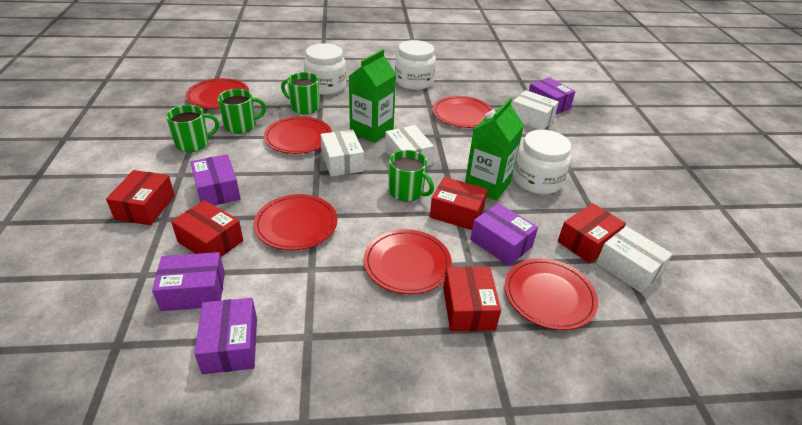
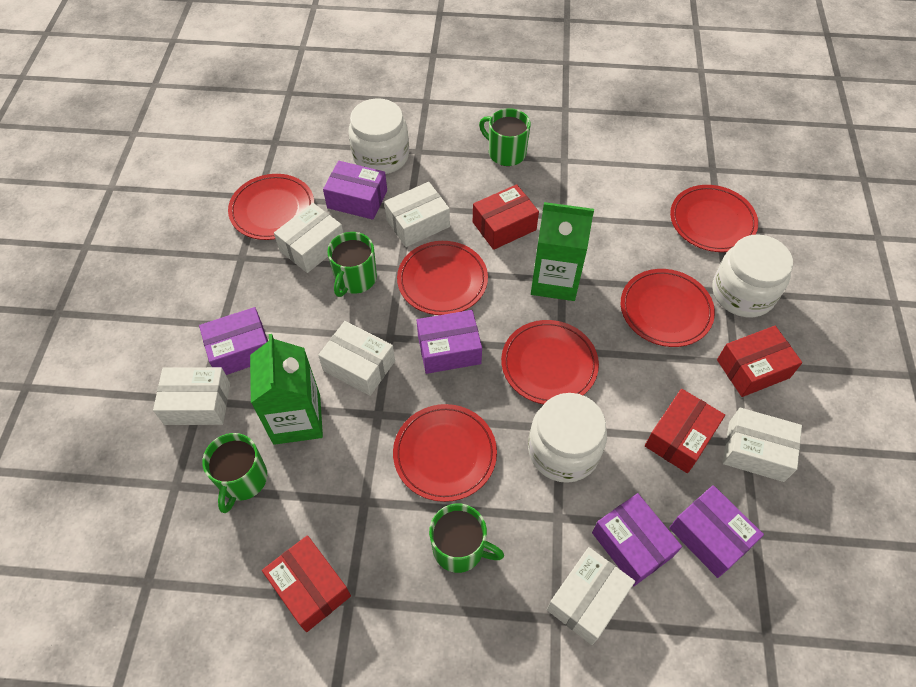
red box: [106,170,175,225] [171,200,243,257] [430,177,488,230] [443,266,501,331] [558,203,626,264] = 5 -> [262,535,351,632] [473,184,539,250] [645,389,725,473] [717,326,802,397] = 4
white box: [321,130,364,177] [385,125,434,166] [512,90,559,130] [596,226,672,293] = 4 -> [153,367,230,425] [274,203,343,273] [318,321,395,396] [384,182,450,247] [547,547,635,645] [723,408,802,482] = 6

